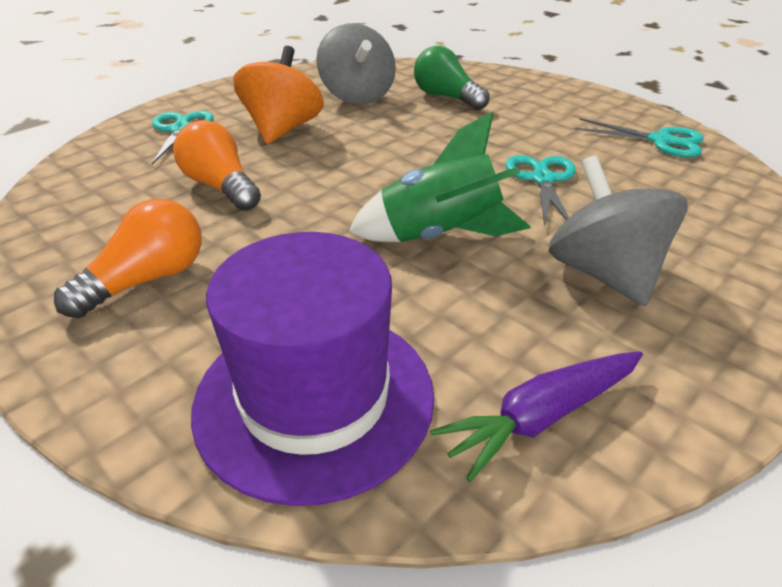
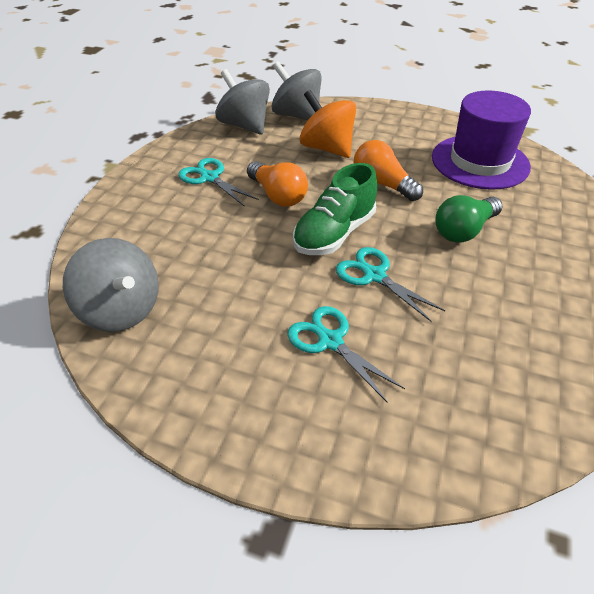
green rocket: [348,112,531,242] = 1 -> none = 0
green shoe: none = 0 -> [293,163,377,255] = 1
grey spinning top: [316,23,396,104] [549,155,687,306] = 2 -> [63,238,159,332] [215,69,270,135] [272,61,322,120] = 3
purple carrot: [430,351,643,482] = 1 -> none = 0

